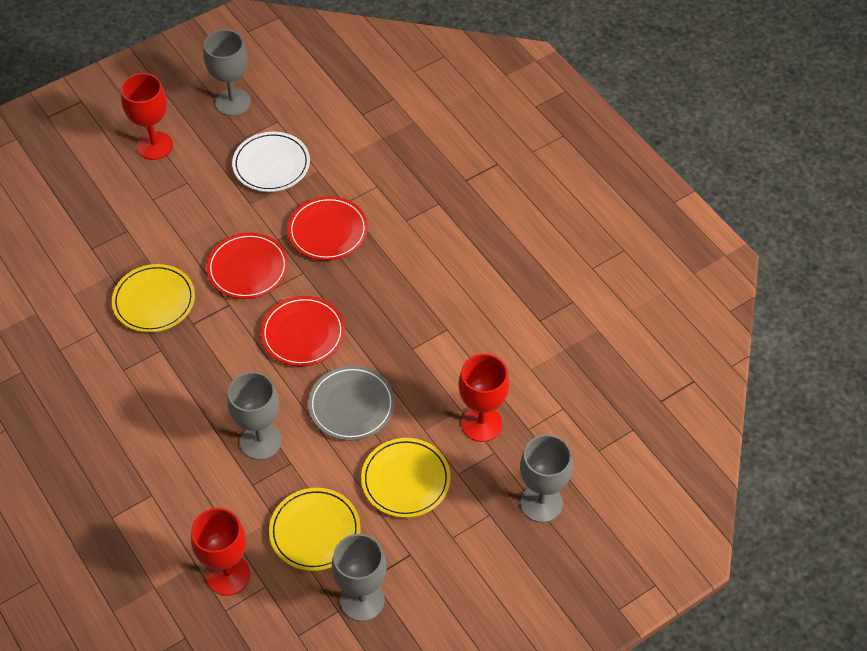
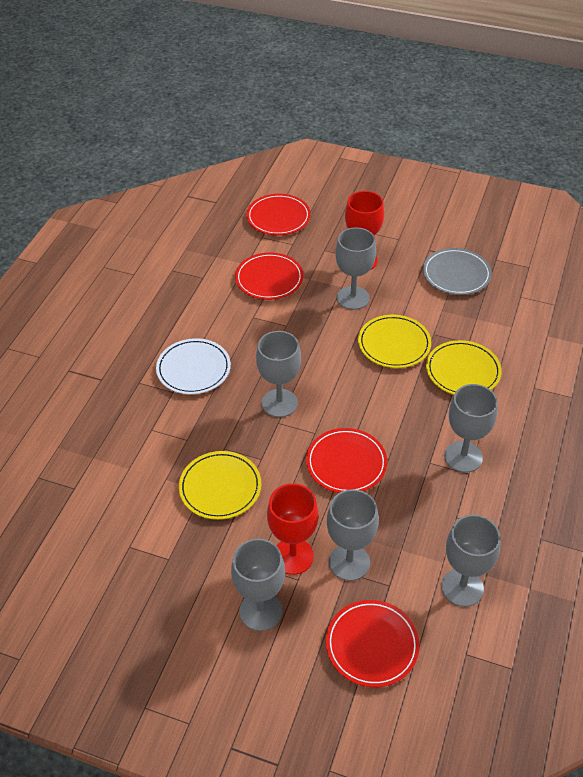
grey goblet: [203,30,251,116] [227,372,282,460] [332,534,387,622] [520,434,573,523] = 4 -> [231,538,285,631] [256,331,301,417] [327,489,379,581] [335,227,376,310] [441,515,500,607] [444,384,498,473] = 6
red goblet: [121,73,173,160] [191,508,250,596] [458,354,509,442] = 3 -> [267,483,319,575] [345,191,384,270] = 2
red plate: [207,233,288,299] [261,296,345,366] [288,196,368,261] = 3 -> [235,252,303,300] [246,194,311,235] [306,428,387,493] [326,600,420,687] = 4

